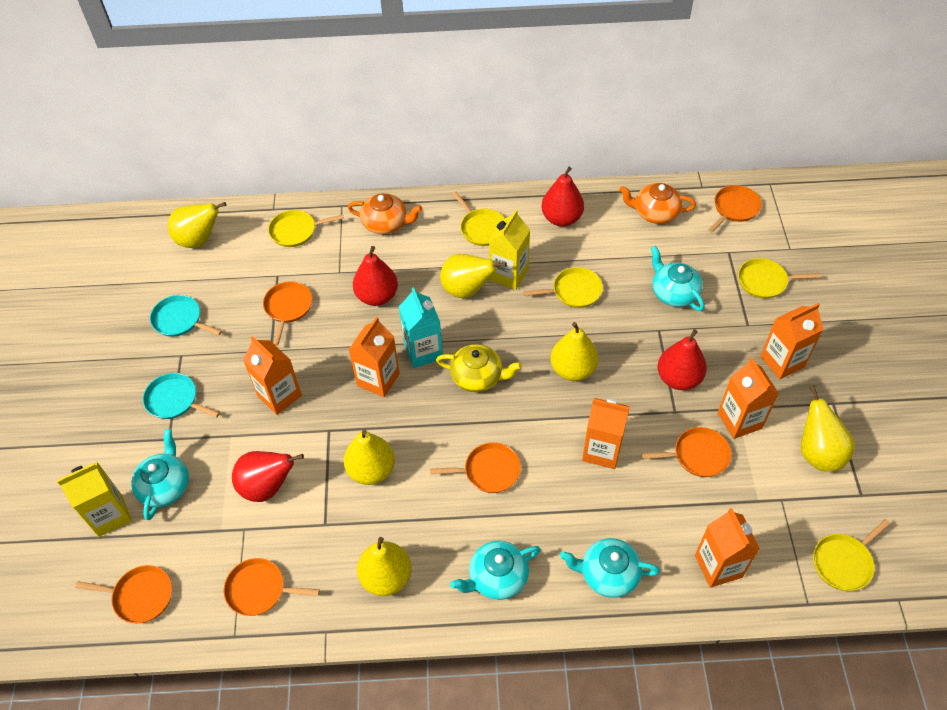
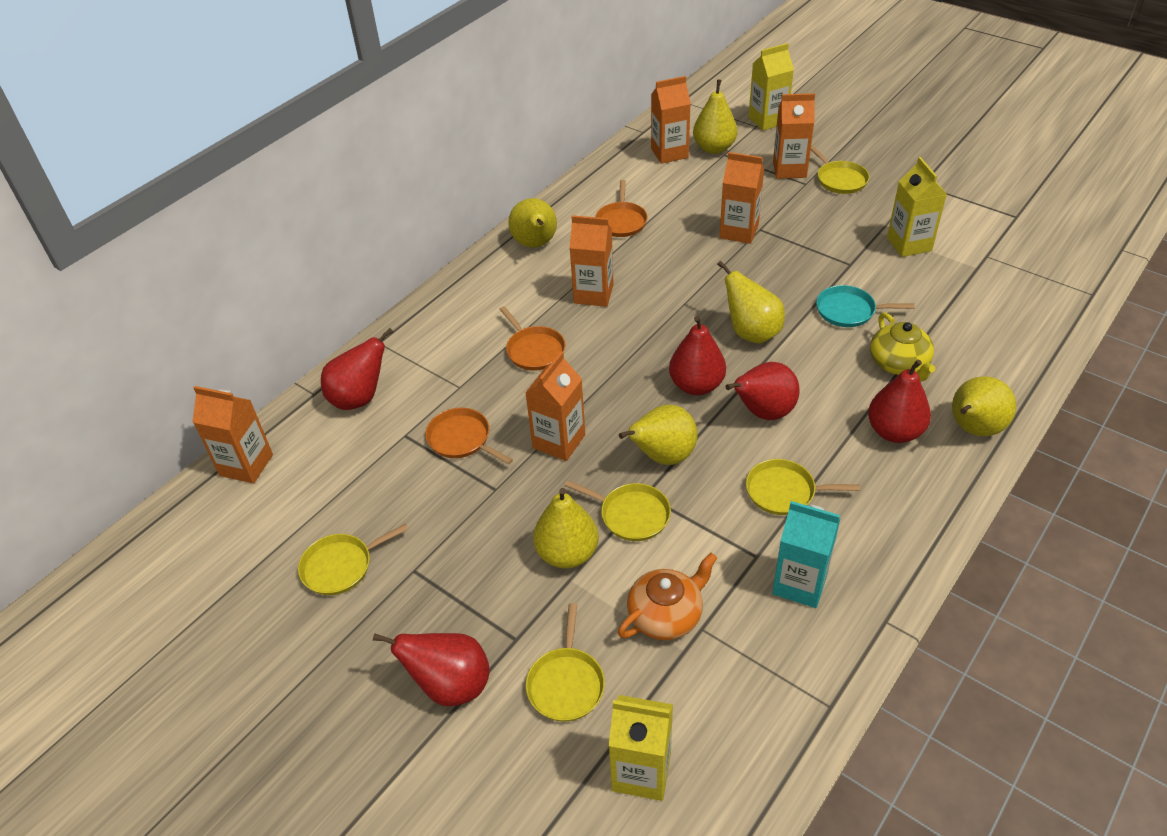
orange pan: [75,565,172,623] [224,558,320,616] [263,281,312,346] [430,442,521,493] [641,427,731,477] [708,185,762,233] = 6 -> [425,408,513,464] [500,306,565,370] [595,180,648,237] = 3
orange teapot: [348,193,422,234] [619,183,696,224] = 2 -> [618,553,717,640] = 1
red pear: [232,451,304,502] [353,246,398,306] [541,167,584,227] [658,329,707,390] = 4 -> [321,328,393,410] [373,633,490,706] [669,316,726,395] [726,362,800,420] [868,359,931,443] = 5
turquoise pan: [143,373,220,419] [150,295,222,337] = 2 -> [816,285,915,327] = 1
turquoise teapot: [131,429,189,520] [450,541,541,600] [560,538,660,598] [651,246,705,311] = 4 -> none = 0
yellow carton: [57,462,132,537] [489,210,530,290] = 2 -> [609,695,673,801] [749,43,794,131] [887,157,947,257] = 3

